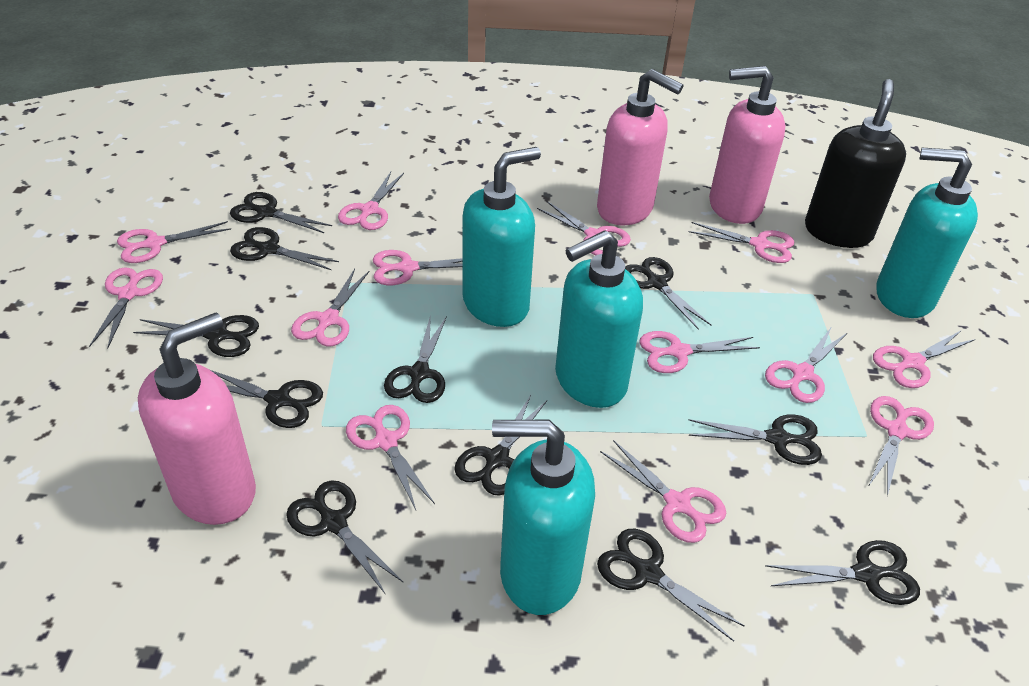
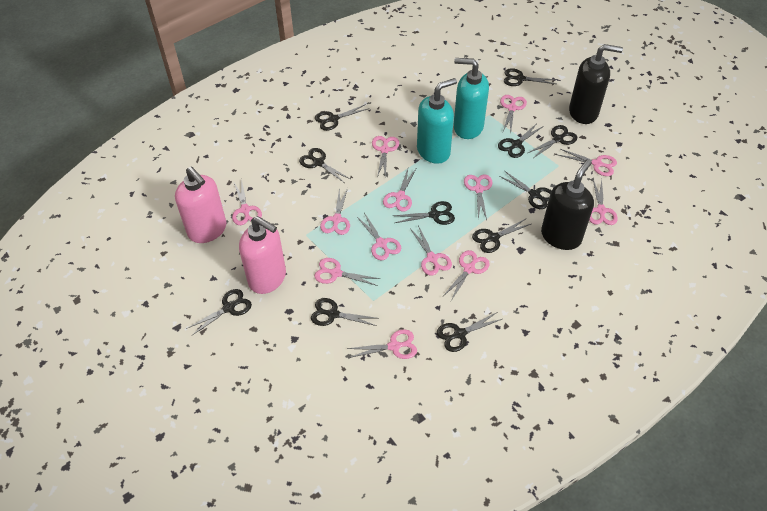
black soap dispenser: [805,79,906,248] = 1 -> [541,159,594,250] [569,44,623,124] = 2
pink soap dispenser: [138,313,256,525] [597,69,683,225] [709,66,786,224] = 3 -> [175,167,226,243] [239,216,286,294] = 2
turquoise soap dispenser: [462,147,541,327] [492,420,595,615] [555,230,643,408] [876,148,978,318] = 4 -> [417,78,457,164] [454,58,489,139] = 2

